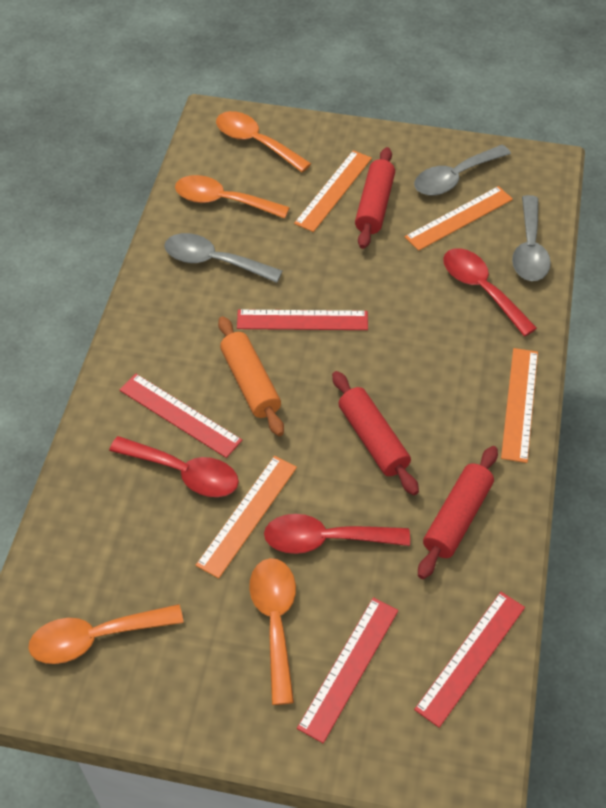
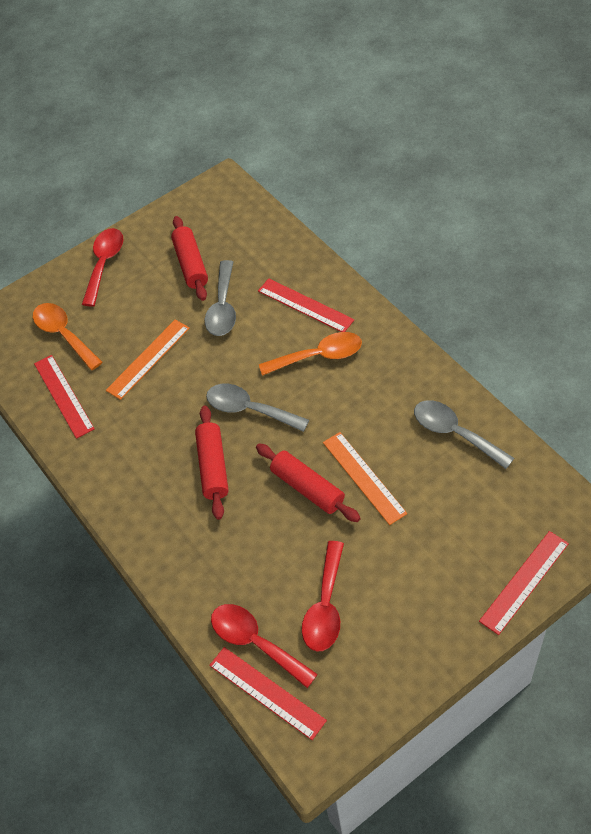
orange rolling pin: [218,316,284,436] = 1 -> none = 0
orange ruler: [196,456,297,579] [294,150,372,232] [405,186,513,251] [501,348,538,463] = 4 -> [106,319,190,400] [323,432,407,525] = 2
orange spoon: [28,604,184,664] [175,175,290,219] [216,111,311,172] [249,558,296,705] = 4 -> [33,303,102,370] [259,332,362,376] = 2

